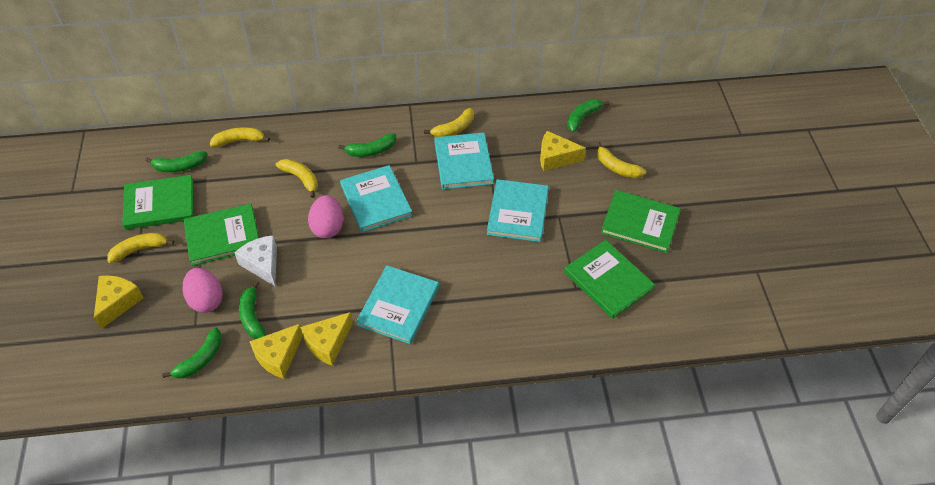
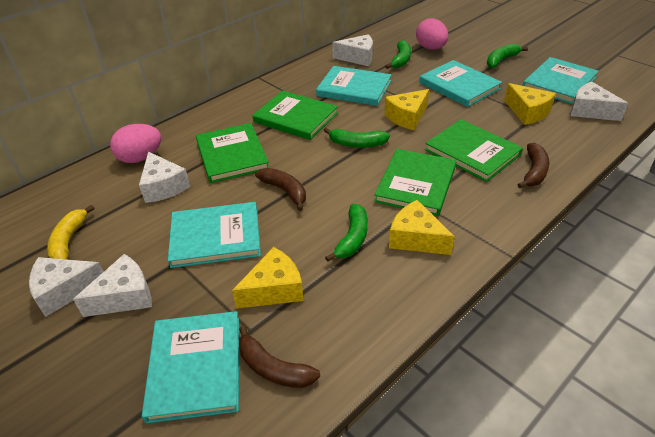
brown banana: none = 0 -> [239,326,320,388] [255,168,306,211] [517,143,549,188] = 3
green banana: [145,151,207,172] [162,327,222,379] [239,281,266,339] [338,133,396,157] [567,99,610,132] = 5 -> [323,127,390,148] [325,204,368,262] [385,40,411,69] [487,44,528,68] = 4
turquoise book: [340,165,413,232] [356,265,439,344] [434,132,494,189] [487,179,549,242] = 4 -> [142,311,239,423] [168,202,261,268] [316,66,392,106] [419,60,502,107] [522,57,599,104] = 5
white cheese: [234,235,277,286] = 1 -> [29,257,104,317] [73,254,152,317] [139,152,191,203] [332,34,373,66] [570,82,628,121] = 5
yellow banana: [107,233,174,263] [210,127,270,147] [276,159,318,198] [424,108,474,137] [596,142,646,178] = 5 -> [47,205,94,260] = 1

